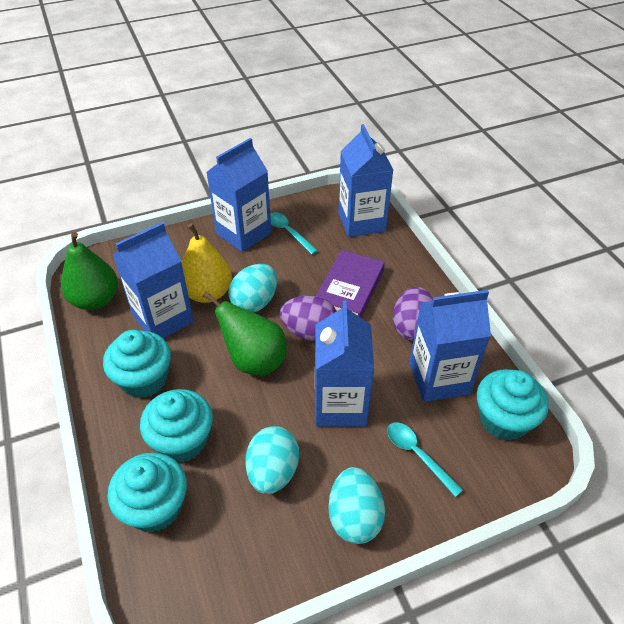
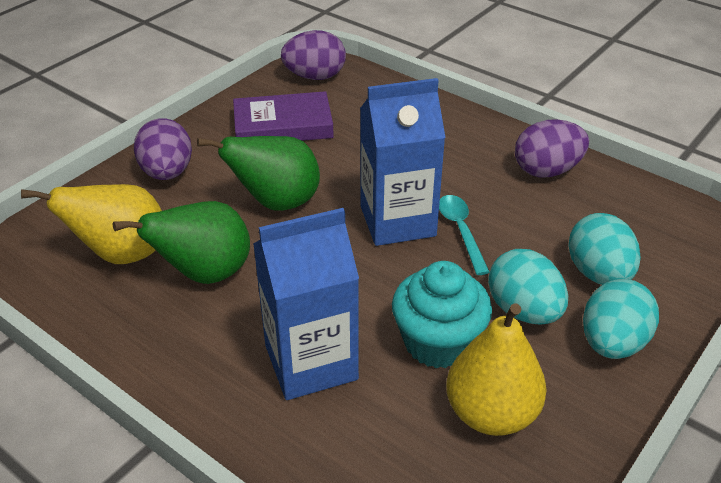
blue carton: [113,222,194,339] [206,138,271,252] [315,301,374,426] [338,124,393,237] [409,290,491,402] = 5 -> [253,208,359,400] [360,78,445,246] = 2
purple egg: [280,296,336,341] [393,287,433,341] = 2 -> [134,118,192,180] [281,30,346,80] [515,119,589,178] = 3
turquoise cupcake: [103,330,171,398] [108,452,187,533] [140,389,213,462] [477,369,549,441] = 4 -> [392,261,492,368] = 1
turquoise spoon: [270,212,318,254] [387,422,463,497] = 2 -> [439,195,490,275] = 1
yellow pear: [181,223,232,303] = 1 -> [21,184,162,264] [446,303,547,436] = 2

